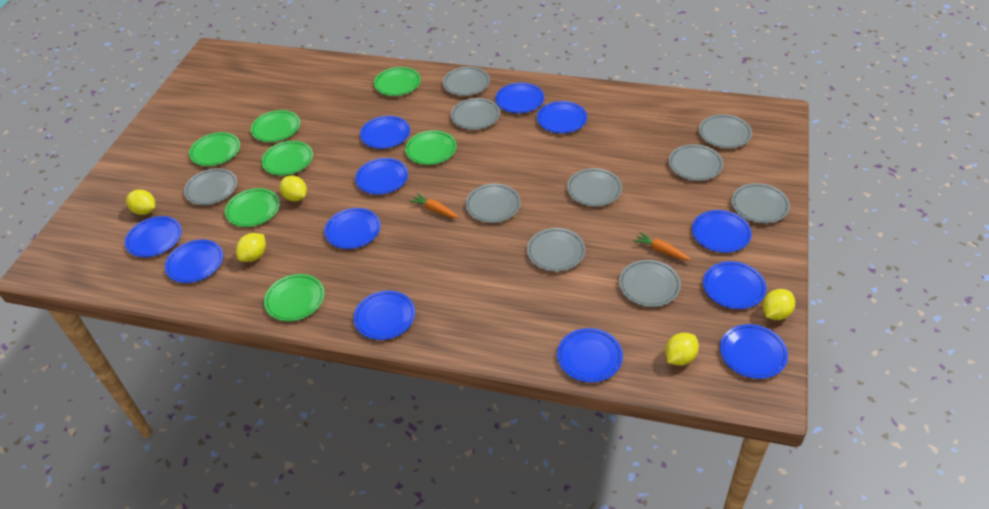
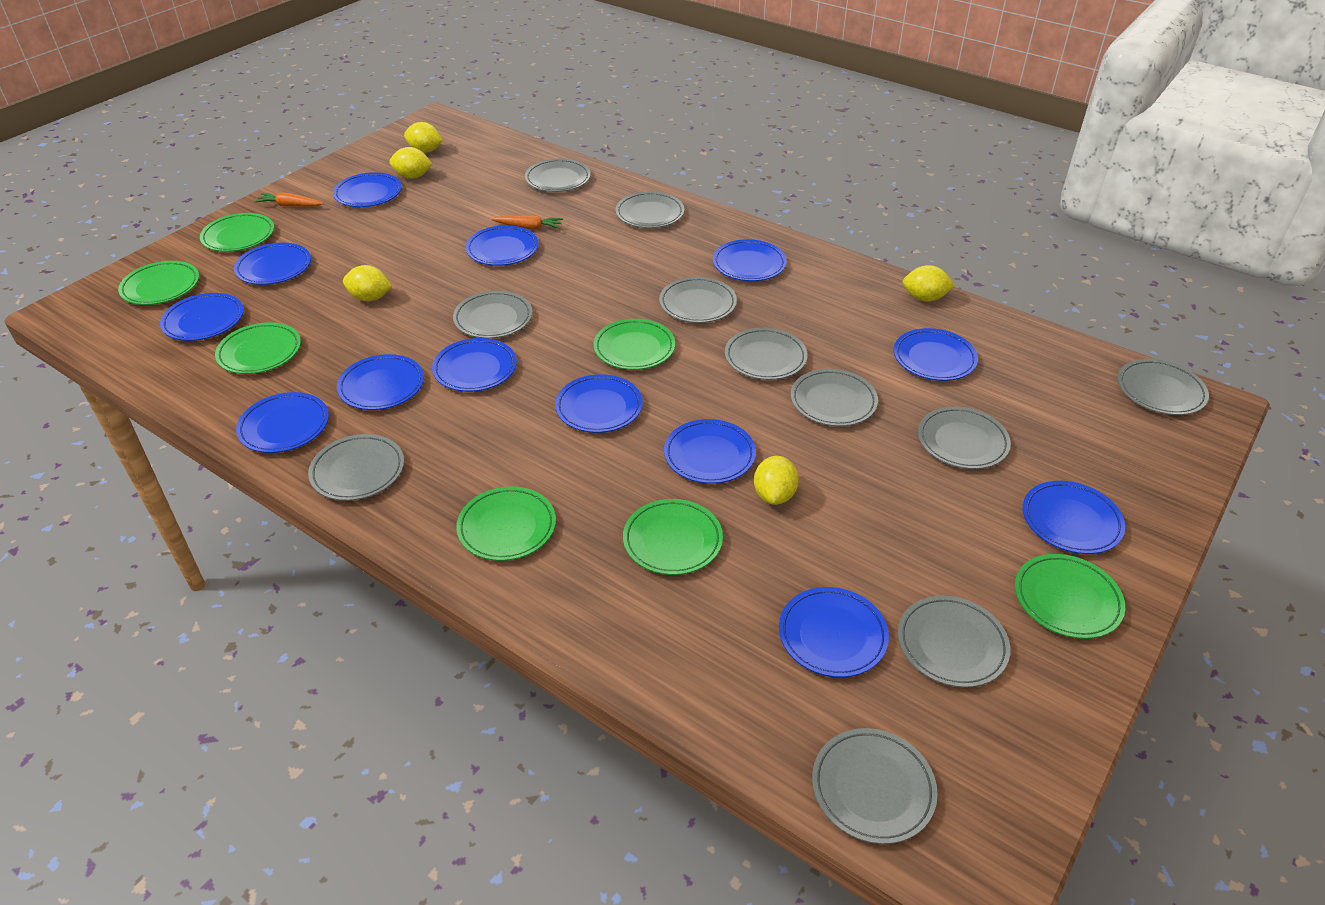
blue plate: [125,216,182,257] [165,240,223,283] [324,208,381,249] [354,291,415,340] [355,158,408,195] [360,116,410,149] [496,83,544,113] [537,101,587,133] [557,328,623,382] [692,210,752,253] [703,261,766,309] [720,324,788,379] = 12 -> [160,293,244,341] [234,243,311,285] [236,392,329,453] [333,172,402,207] [337,354,424,410] [432,338,517,392] [466,225,539,266] [555,374,643,433] [664,419,756,484] [713,239,787,281] [779,587,889,677] [894,328,978,381] [1023,481,1125,554] = 13
grey plate: [184,168,237,205] [443,67,490,96] [451,98,500,130] [466,184,521,223] [527,228,586,272] [567,168,622,207] [619,260,681,307] [669,144,723,181] [699,114,752,148] [731,183,790,223] = 10 -> [308,434,404,501] [453,291,533,338] [525,159,591,192] [615,191,684,228] [659,277,737,323] [725,328,808,380] [791,369,878,426] [812,728,938,844] [898,596,1010,688] [918,406,1011,469] [1117,359,1209,415] = 11

